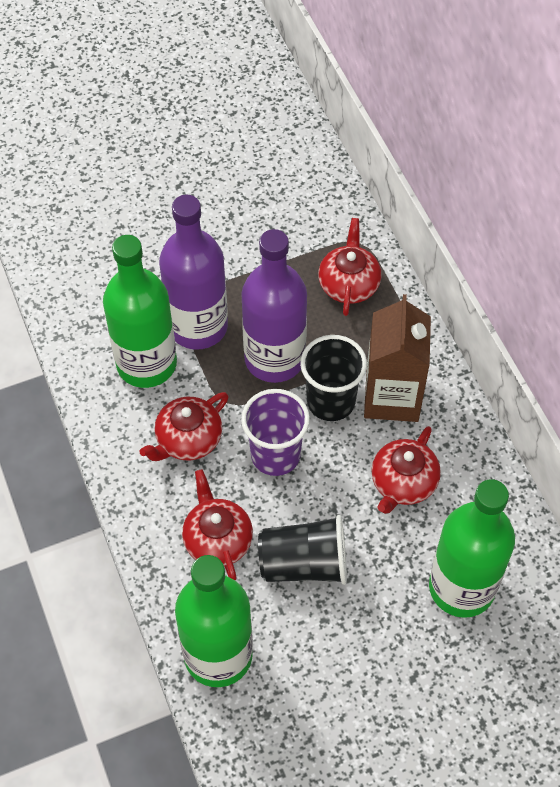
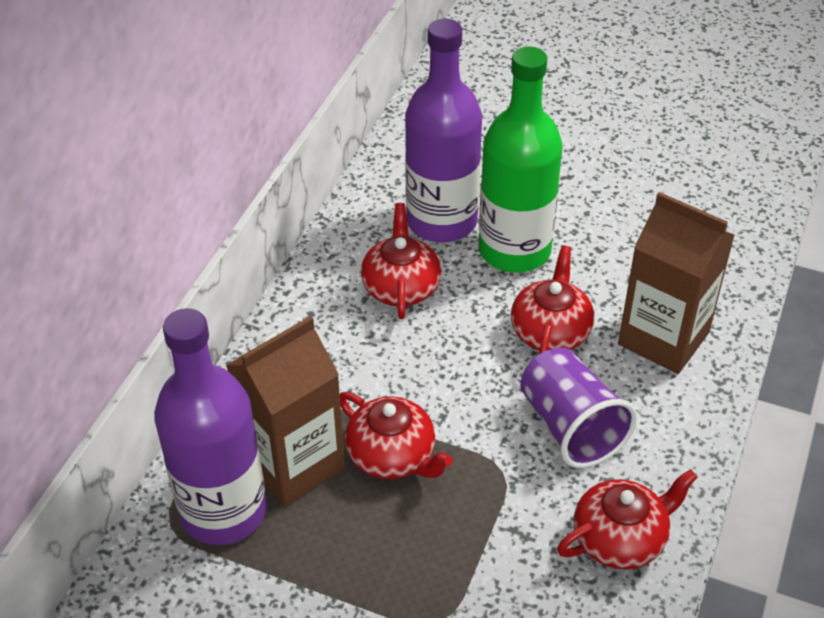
black cup: [258,515,347,585] [300,335,367,421] = 2 -> none = 0
brown carton: [364,294,431,422] = 1 -> [226,316,345,507] [618,192,735,374] = 2
green bottle: [103,235,177,388] [175,555,253,687] [429,479,515,618] = 3 -> [479,47,563,273] = 1

